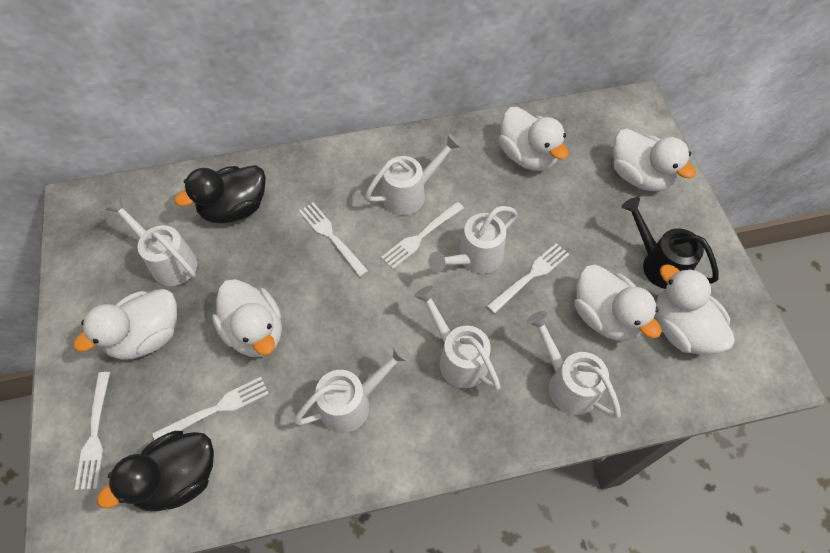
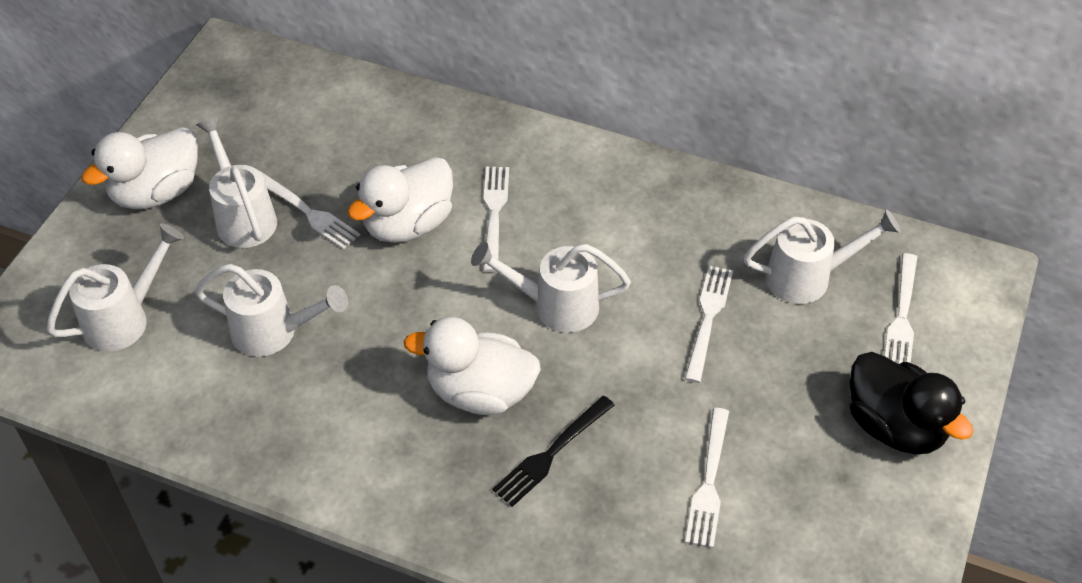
black duck: [97,431,214,511] [175,165,266,224] = 2 -> [850,352,973,455] = 1
black fork: none = 0 -> [492,396,614,507] = 1
black watering can: [622,197,719,289] = 1 -> none = 0
white duck: [73,289,177,360] [212,279,282,357] [499,107,568,171] [574,265,661,341] [613,128,696,191] [656,264,735,355] = 6 -> [81,127,198,209] [348,157,453,243] [404,317,541,415] = 3
white watering can: [105,197,197,286] [294,343,411,433] [365,134,462,215] [414,286,501,391] [428,206,517,274] [527,311,621,419] = 6 -> [47,223,184,351] [195,264,348,357] [196,117,277,248] [471,242,631,333] [744,209,901,304] = 5

